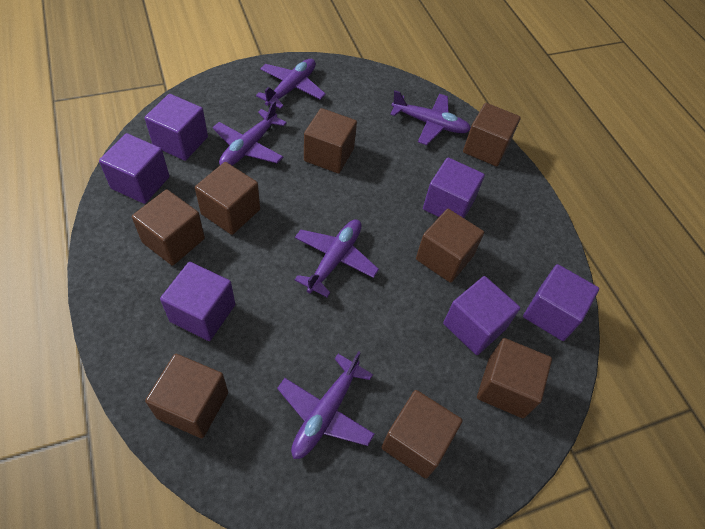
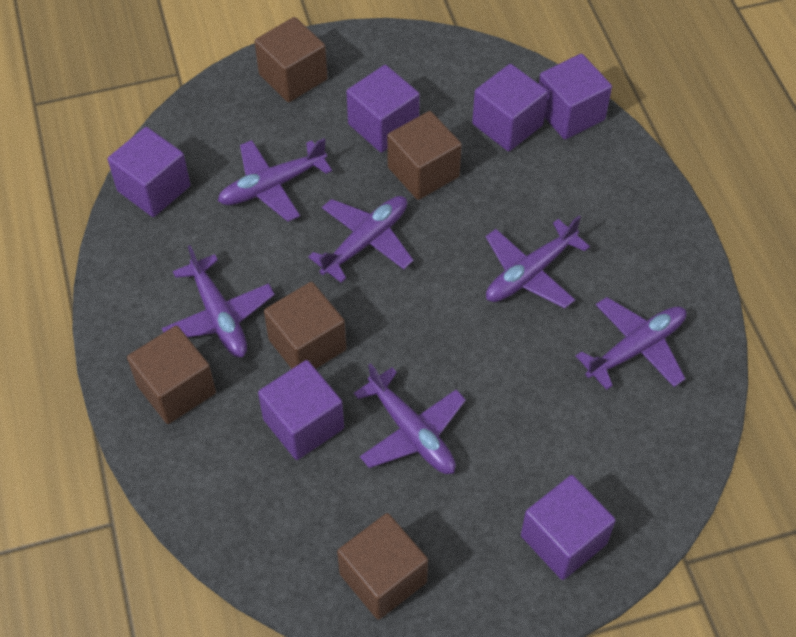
brown cube: [132,189,205,266] [145,354,228,438] [195,162,260,235] [304,108,357,174] [381,390,463,479] [416,209,484,283] [463,103,521,166] [477,338,552,418] = 8 -> [127,326,216,424] [255,17,328,102] [264,282,346,369] [337,513,428,620] [387,111,462,200] = 5
purple plane: [213,101,287,166] [256,59,326,109] [277,351,375,459] [295,220,379,297] [390,90,471,145] = 5 -> [162,245,275,357] [218,138,332,222] [308,196,413,283] [354,363,466,474] [486,216,590,308] [576,297,686,390] = 6

